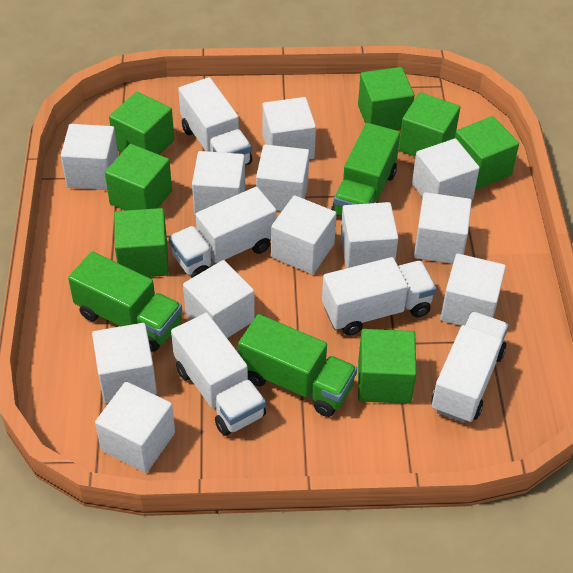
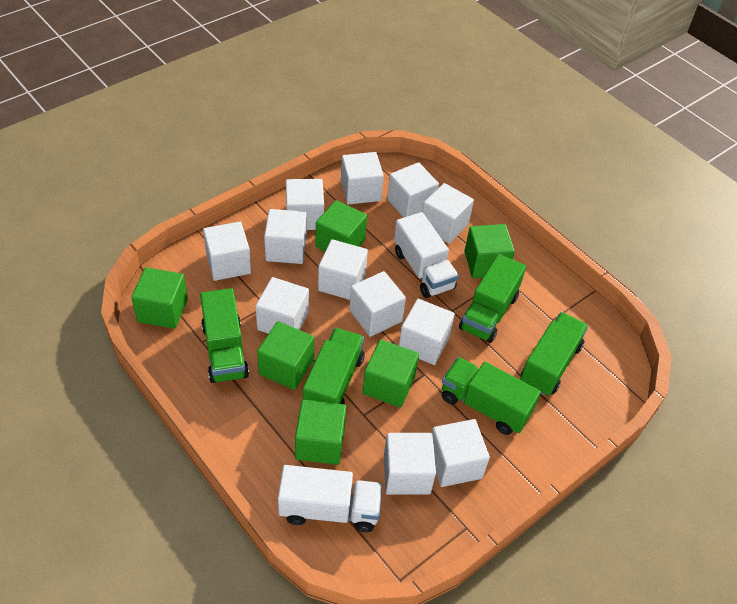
green cube: [105,144,172,210] [109,92,174,155] [114,208,169,277] [358,67,414,130] [358,329,417,404] [399,92,460,157] [455,116,519,190] = 7 -> [131,267,188,329] [257,321,314,390] [295,399,346,465] [315,200,367,252] [362,339,419,408] [465,224,515,278] = 6
green truck: [68,251,182,352] [238,314,357,417] [331,123,400,217] = 3 -> [200,288,249,383] [303,328,365,404] [442,357,541,435] [459,254,526,343] [520,312,588,396] = 5
white truck: [169,187,277,278] [171,313,266,436] [178,77,252,165] [322,257,436,336] [431,311,509,423] = 5 -> [278,465,382,532] [394,212,459,298] = 2

